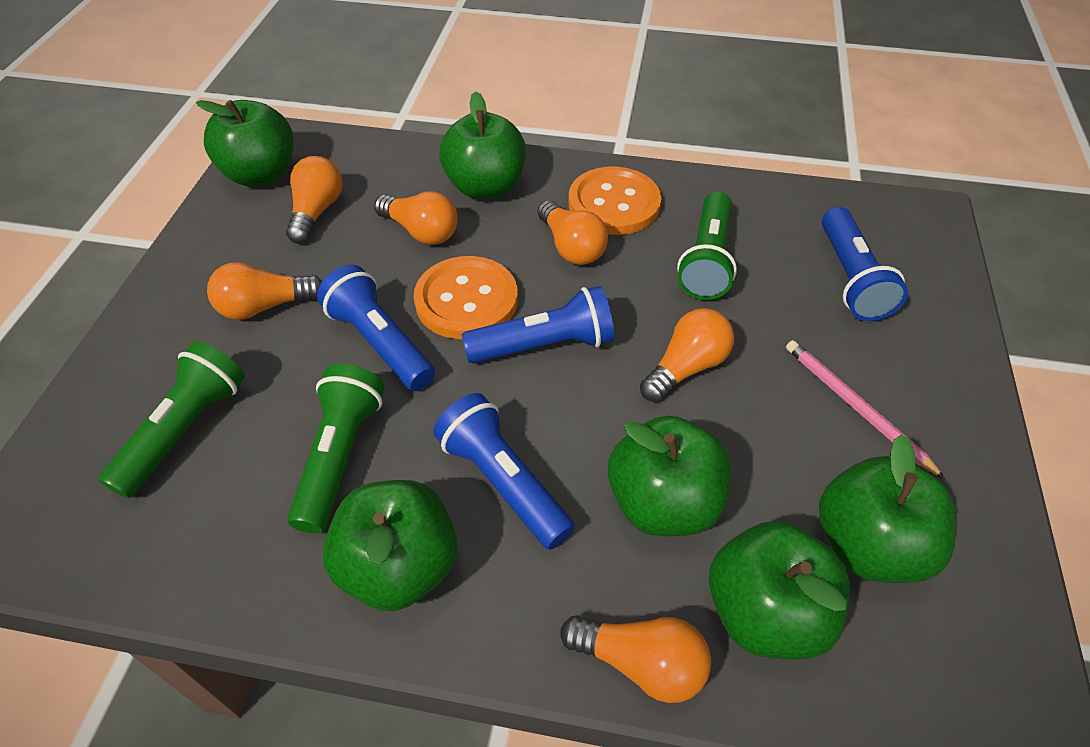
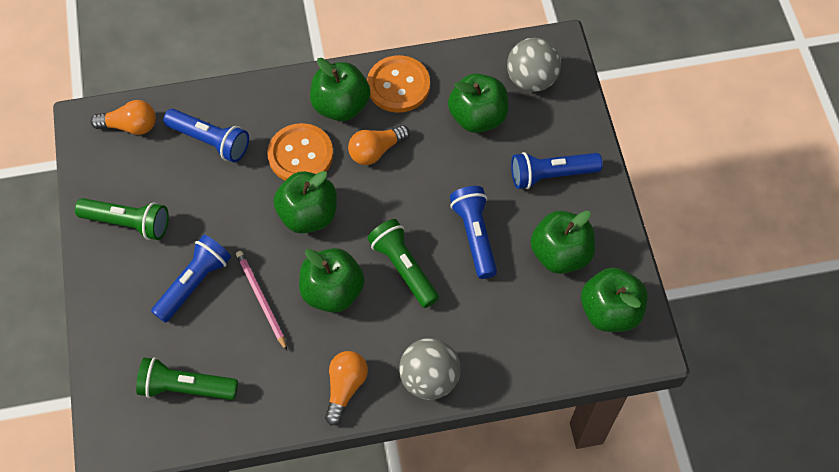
grey ball: none = 0 -> [399,338,461,400] [507,37,561,92] = 2
orange light bulb: [207,262,322,320] [286,156,343,244] [374,191,458,245] [537,200,608,265] [560,615,711,703] [640,308,734,402] = 6 -> [91,100,156,135] [325,351,368,426] [348,125,410,165] = 3

